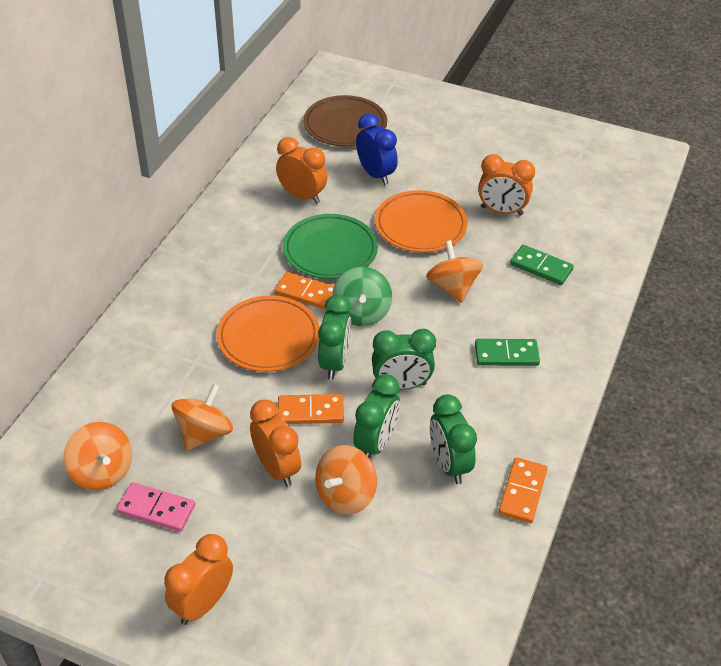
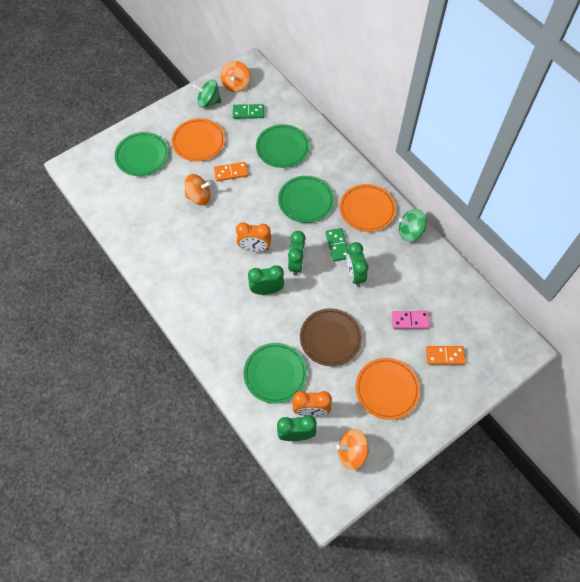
blue clock: [356,114,398,185] = 1 -> none = 0
green plate: [283,214,378,279] = 1 -> [114,132,169,176] [243,343,307,404] [256,124,310,168] [278,176,334,223] = 4
green spinning top: [332,267,392,326] = 1 -> [193,79,222,108] [399,209,427,242] = 2
orange clock: [164,534,233,625] [250,399,301,487] [276,137,327,204] [478,154,535,216] = 4 -> [236,222,271,252] [293,391,332,417] = 2
orange domino: [274,272,334,310] [278,394,344,424] [498,457,547,523] = 3 -> [214,162,248,181] [426,346,466,365] = 2
orange plate: [217,295,319,372] [375,190,468,252] = 2 -> [172,118,225,162] [339,184,396,232] [356,358,420,420] = 3
orange spinning top: [63,422,132,490] [172,384,233,451] [315,445,377,515] [426,240,483,303] = 4 -> [185,174,211,205] [221,61,251,92] [336,429,369,470] = 3

